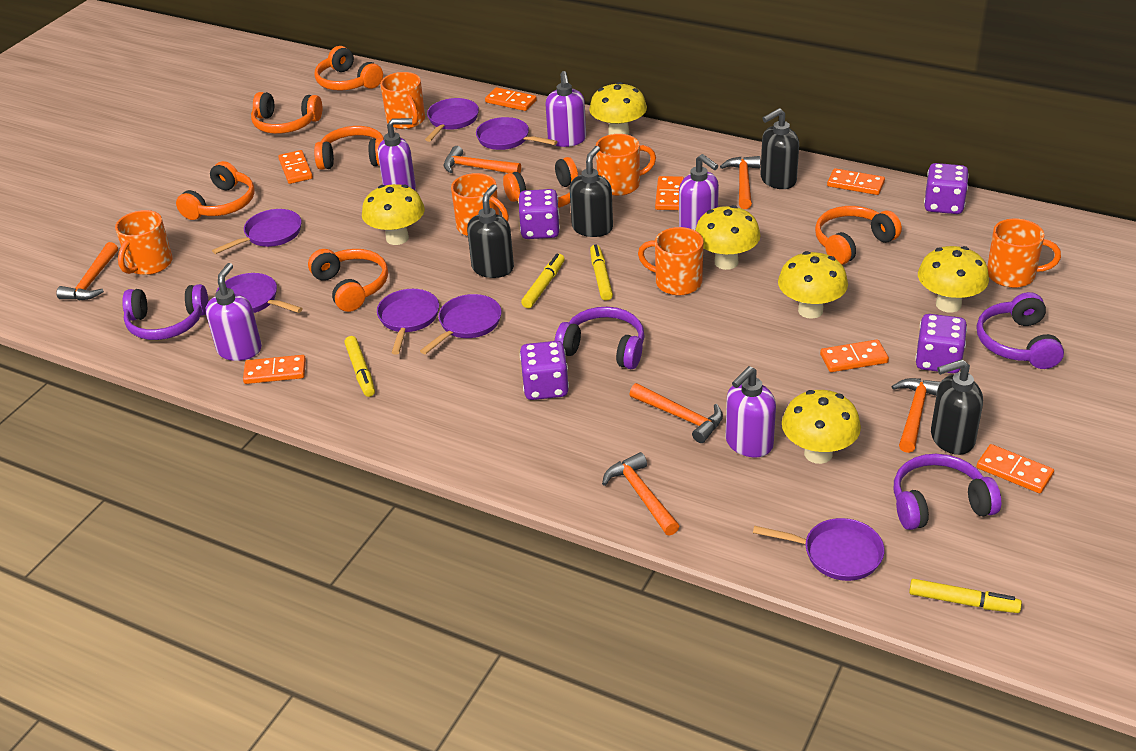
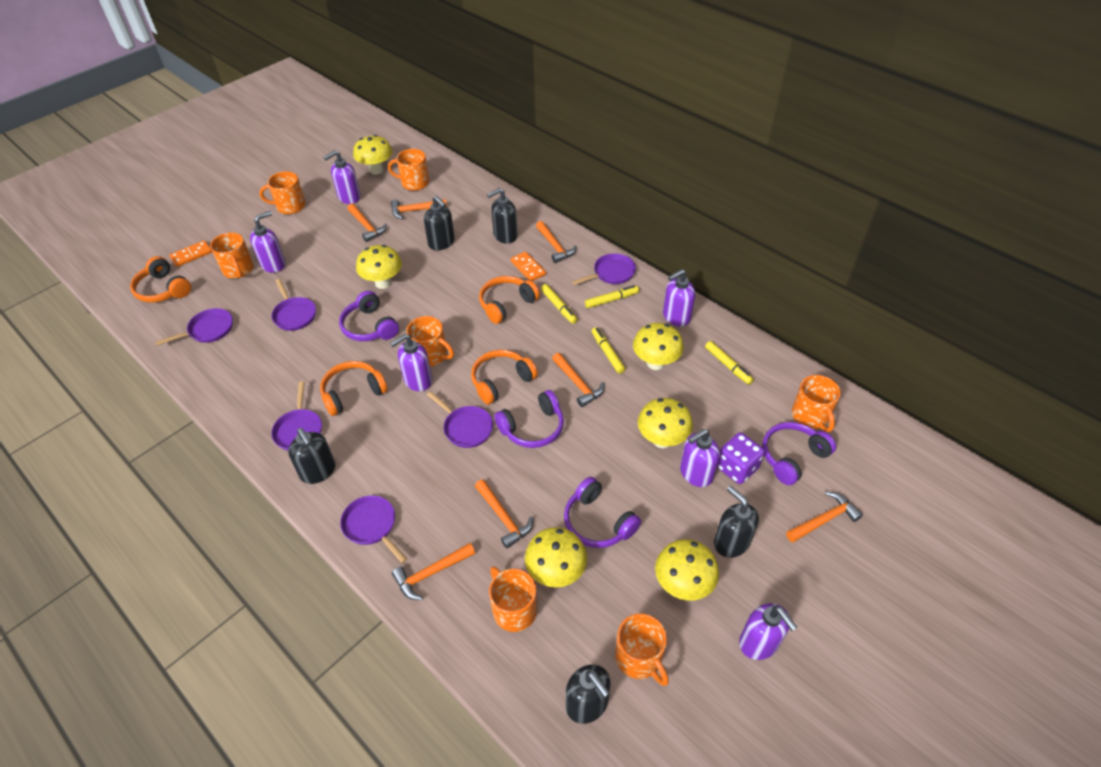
black soap dispenser: [467,184,514,278] [570,146,613,237] [760,108,799,189] [931,359,983,455] = 4 -> [288,428,335,484] [424,195,455,250] [487,188,517,244] [566,664,611,724] [714,486,759,558] = 5
orange domino: [243,355,306,384] [278,150,313,184] [485,87,537,111] [655,176,684,210] [820,340,889,372] [827,168,885,195] [977,444,1054,493] = 7 -> [169,240,212,267] [511,252,546,281] = 2
orange hammer: [56,242,118,300] [444,146,521,173] [602,452,679,536] [629,383,723,443] [720,156,761,209] [892,378,940,453] = 6 -> [347,204,387,242] [391,199,447,219] [392,543,475,600] [475,479,533,549] [536,221,577,263] [552,353,604,407] [786,492,863,543] = 7
orange headphones: [176,161,255,220] [251,92,322,134] [308,249,388,312] [314,126,384,170] [315,46,383,91] [503,157,578,208] [815,206,902,265] = 7 -> [130,256,191,303] [320,361,388,416] [471,350,538,405] [479,276,540,324] = 4
orange mug: [115,210,173,275] [380,72,425,129] [451,173,509,236] [596,134,656,196] [638,227,703,295] [987,218,1061,288] = 6 -> [210,232,254,279] [259,171,306,214] [388,149,429,191] [406,316,454,367] [489,567,537,632] [615,613,669,686] [792,375,841,432] = 7
purple dice: [519,189,560,239] [520,341,569,400] [915,314,967,373] [924,163,969,214] = 4 -> [717,433,765,484] = 1
purple pan: [212,209,301,254] [216,273,303,313] [377,289,439,354] [420,294,501,354] [425,98,479,142] [476,117,558,150] [753,518,884,581] = 7 -> [155,308,233,346] [271,381,322,451] [272,279,316,331] [340,495,407,563] [427,391,493,448] [572,253,636,285] = 6
purple soap dispenser: [206,263,262,361] [378,118,416,190] [546,71,586,147] [679,154,719,230] [725,366,776,457] = 5 -> [250,211,286,273] [323,150,361,204] [390,334,432,391] [663,269,695,327] [680,429,720,487] [739,603,797,660] = 6

